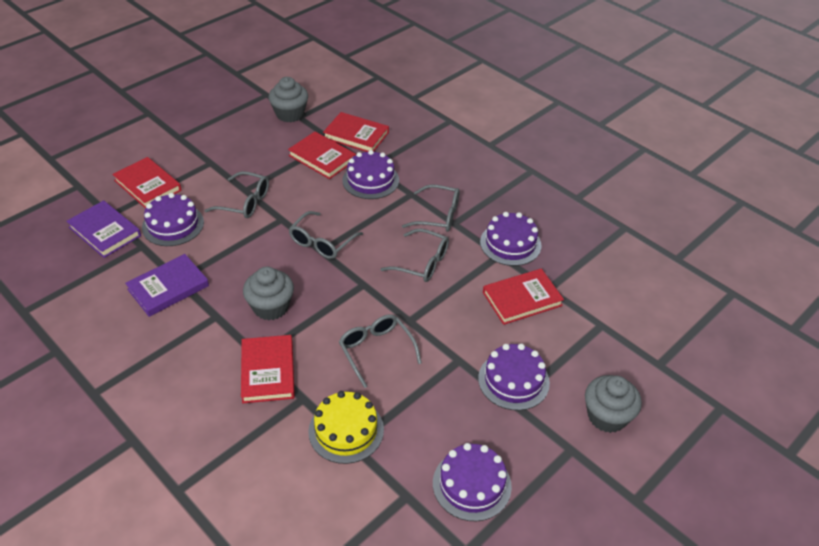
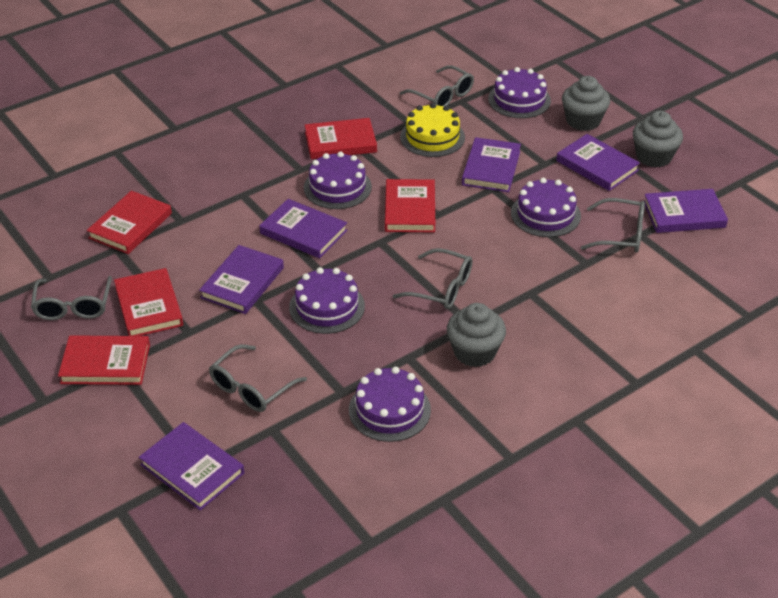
purple book: [66,200,141,258] [125,254,209,317] = 2 -> [139,422,244,510] [199,245,284,314] [259,199,347,258] [462,137,521,192] [556,134,640,191] [644,189,728,233] = 6

